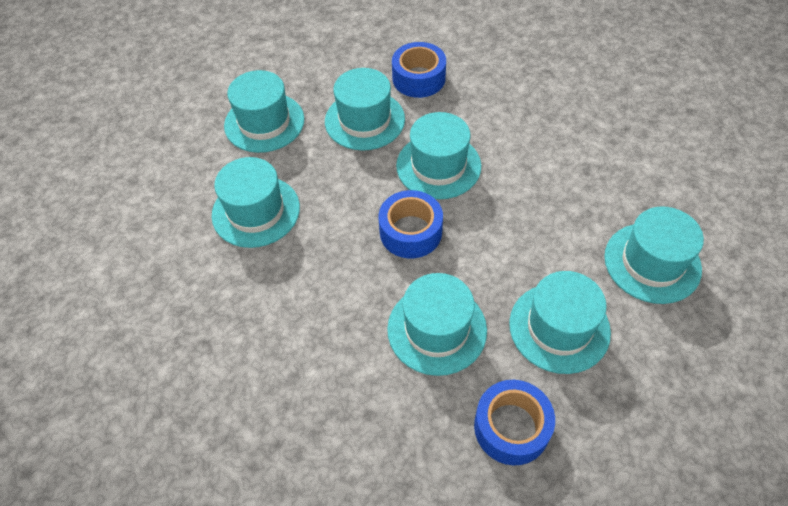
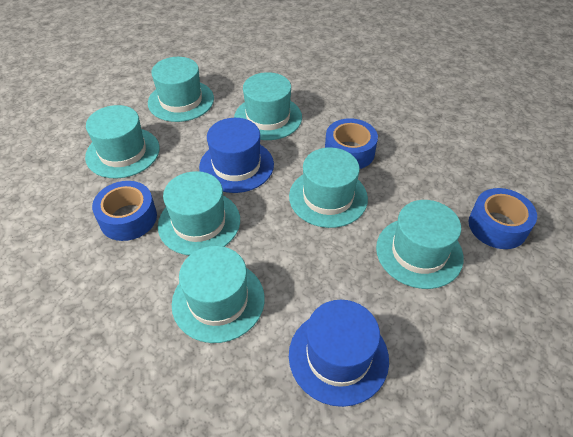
blue hat: none = 0 -> [199,118,274,193] [289,300,389,407] = 2

